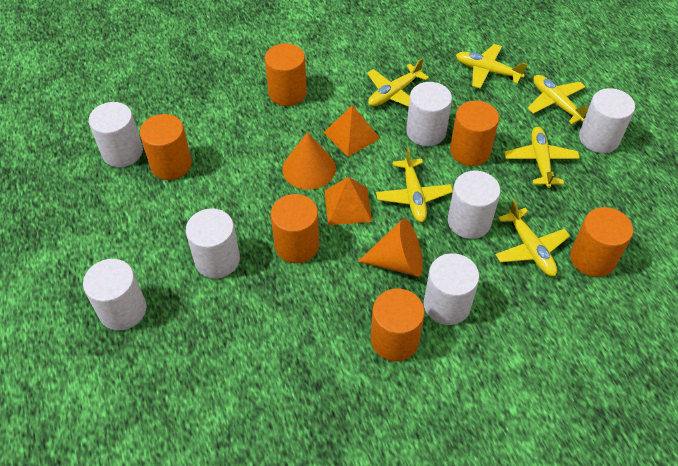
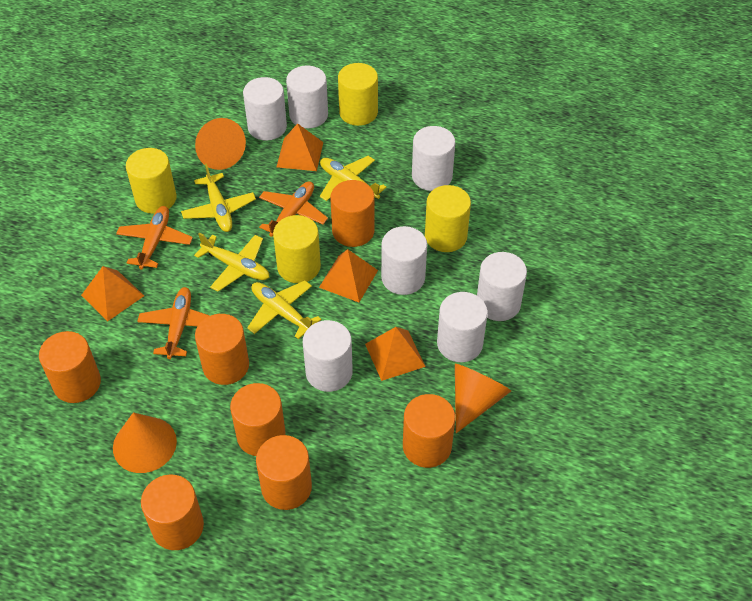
orange cone: [282,132,336,190] [358,218,423,277] = 2 -> [113,412,177,473] [195,118,246,170] [455,364,511,433] = 3
orange cylinder: [140,114,192,180] [265,43,307,106] [271,194,319,263] [371,289,425,361] [450,101,499,166] [570,207,633,277] = 6 -> [39,331,101,403] [141,475,204,550] [195,314,249,385] [230,383,285,456] [256,435,312,510] [330,180,375,247] [403,394,455,468] = 7
orange plane: none = 0 -> [116,206,193,269] [137,287,210,359] [259,181,328,237] = 3
orange pyramid: [324,105,380,157] [325,177,372,225] = 2 -> [81,266,144,321] [277,123,323,171] [319,249,378,302] [365,327,426,381] = 4
yellow cylinder: none = 0 -> [126,148,177,214] [273,215,321,283] [338,63,378,126] [425,185,471,252] = 4
yellow plane: [367,58,429,107] [376,148,453,222] [456,44,527,88] [495,200,570,276] [505,127,580,188] [527,75,588,124] = 6 -> [181,164,256,232] [194,233,270,292] [247,281,322,339] [320,156,386,201] = 4

